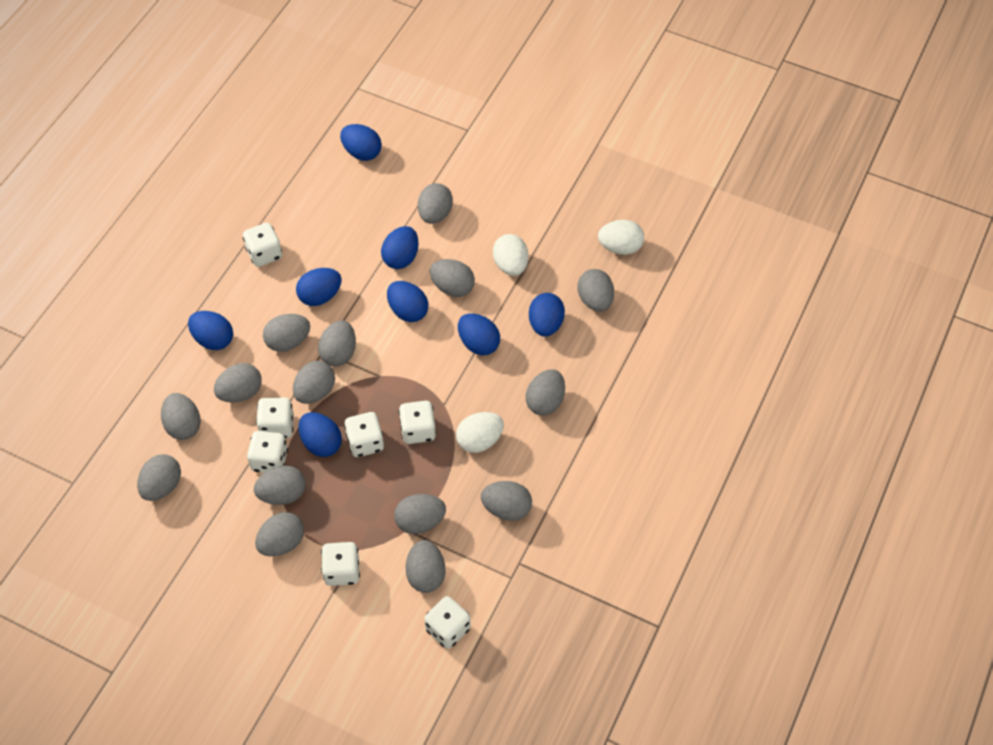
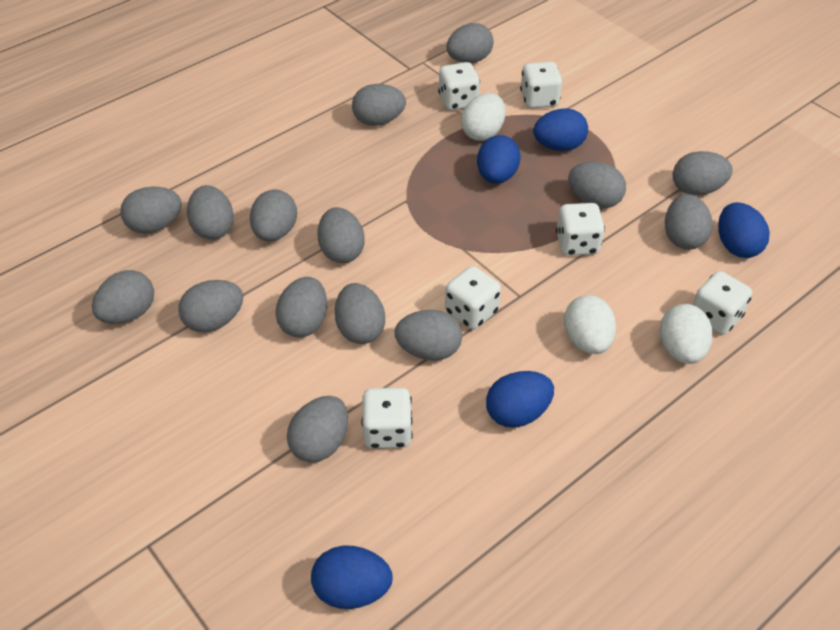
blue egg: [188,311,233,350] [296,268,341,306] [298,412,342,457] [340,124,382,161] [381,226,419,269] [387,281,428,322] [458,313,500,355] [529,293,565,336] = 8 -> [311,546,393,609] [477,135,521,184] [486,371,554,428] [533,108,588,151] [718,202,770,258] = 5
white dice: [243,223,282,267] [247,431,288,473] [256,397,294,438] [321,542,360,586] [344,412,384,457] [399,401,436,444] [424,596,471,649] = 7 -> [361,388,413,449] [438,62,480,111] [445,266,501,329] [520,61,562,108] [556,203,605,256] [692,271,752,335] = 6

